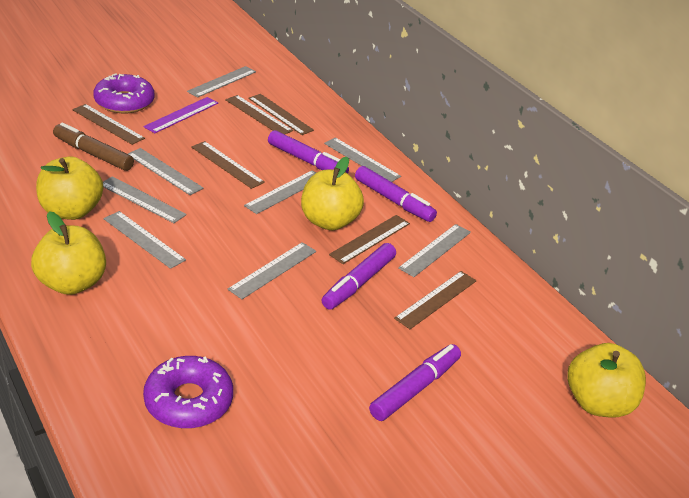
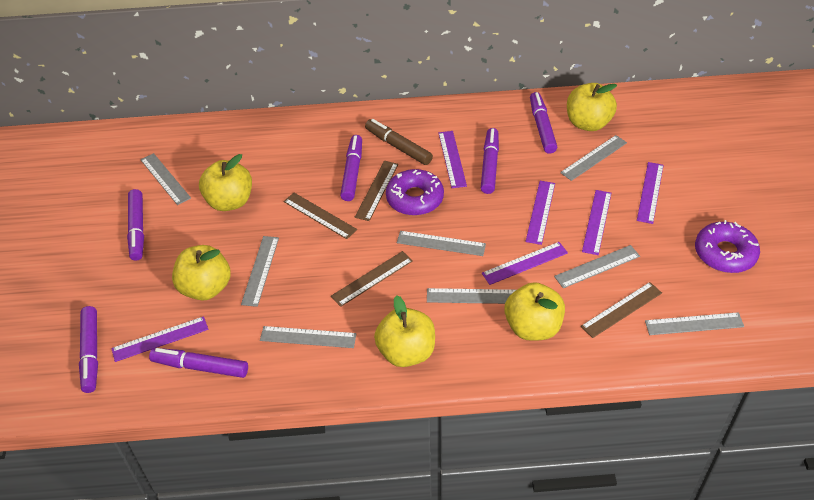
brown ruler: [72,104,145,145] [191,141,265,189] [225,95,293,134] [248,94,314,135] [329,215,410,264] [394,271,477,329] = 6 -> [283,193,357,239] [331,251,413,307] [355,161,398,221] [581,282,662,338] = 4
purple marker: [268,130,349,174] [322,243,396,310] [355,166,437,222] [369,344,461,421] = 4 -> [79,306,98,393] [127,189,144,261] [149,348,248,378] [340,135,362,201] [481,128,499,194] [530,92,557,154] = 6
purple ruler: [144,97,218,133] = 1 -> [111,316,208,362] [439,131,467,188] [482,242,568,285] [525,181,555,245] [582,190,611,255] [637,162,664,224] = 6
yellow apple: [31,211,106,295] [36,157,103,220] [301,157,364,230] [568,343,646,417] = 4 -> [172,245,231,301] [199,154,252,211] [374,295,435,367] [504,282,565,341] [567,83,617,131] = 5

